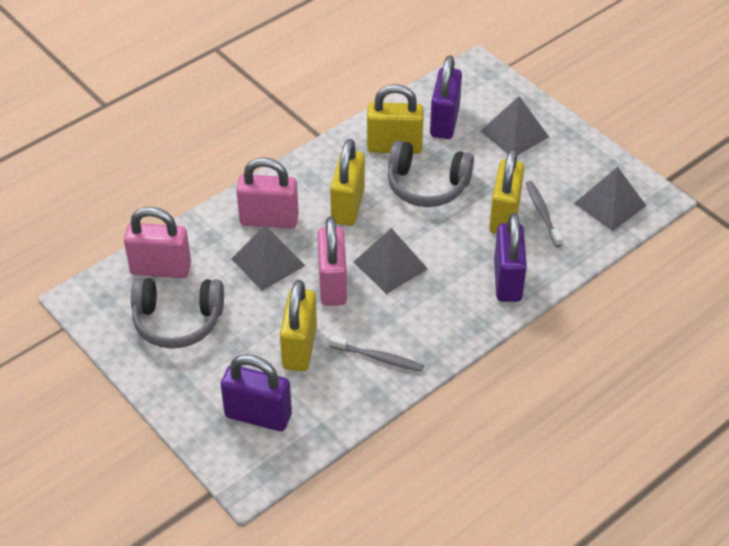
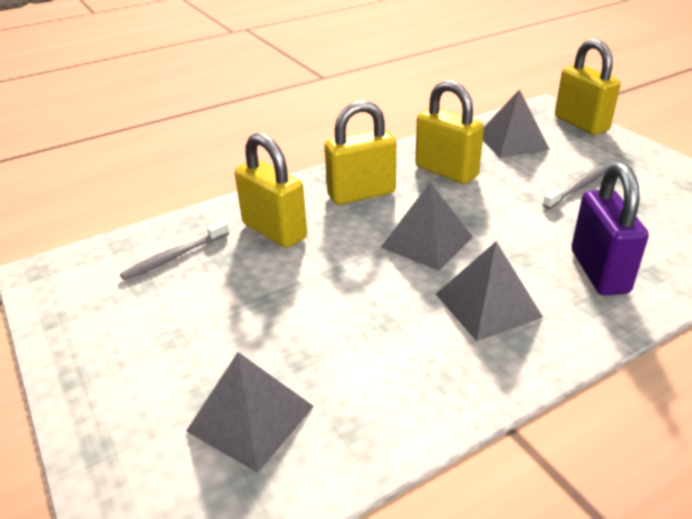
grey headphones: [131,278,224,349] [388,140,474,207] = 2 -> none = 0
pink padlock: [124,207,191,278] [236,157,299,229] [317,216,347,306] = 3 -> none = 0
purple padlock: [221,354,292,431] [430,55,462,139] [494,213,527,302] = 3 -> [571,163,649,295] = 1

